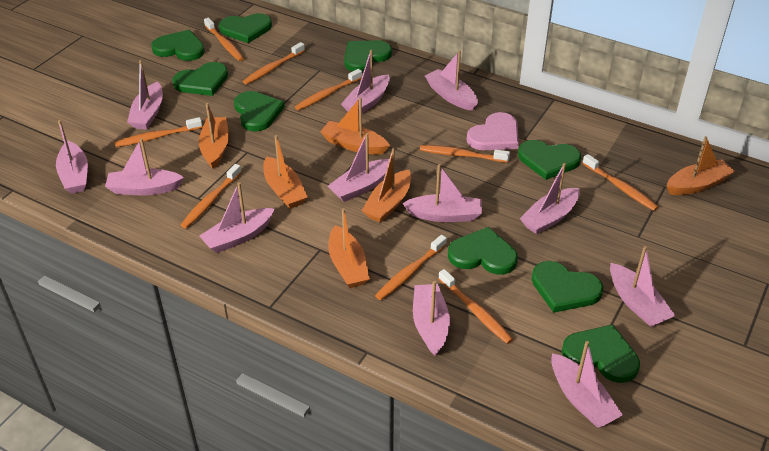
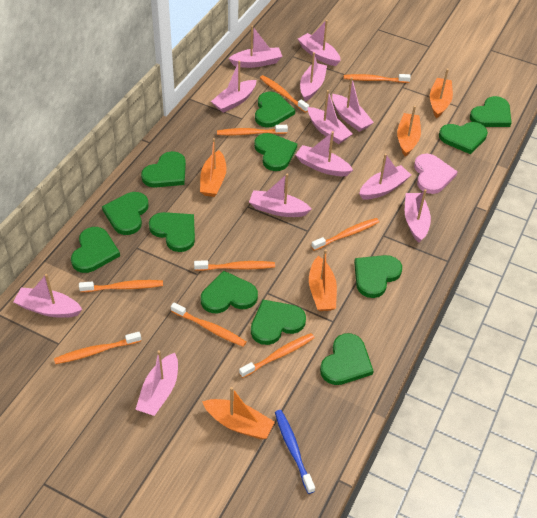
blue toothbrush: none = 0 -> [275,410,315,494] = 1
green heart: [151,30,205,61] [172,62,228,96] [219,13,272,43] [234,91,285,132] [344,40,392,72] [448,227,518,274] [518,140,581,180] [532,261,603,313] [562,324,640,383] = 9 -> [71,227,120,273] [102,192,149,235] [141,151,186,188] [149,212,195,252] [201,271,258,313] [251,300,306,345] [254,133,297,171] [255,92,295,127] [320,333,374,385] [354,255,402,298] [439,122,488,154] [470,96,512,127] = 12
orange boat: [199,103,229,169] [263,135,308,209] [320,97,390,155] [329,208,370,288] [362,148,411,223] [667,137,735,195] = 6 -> [200,138,226,197] [202,387,275,439] [309,249,337,311] [397,106,421,157] [430,69,453,118] = 5

